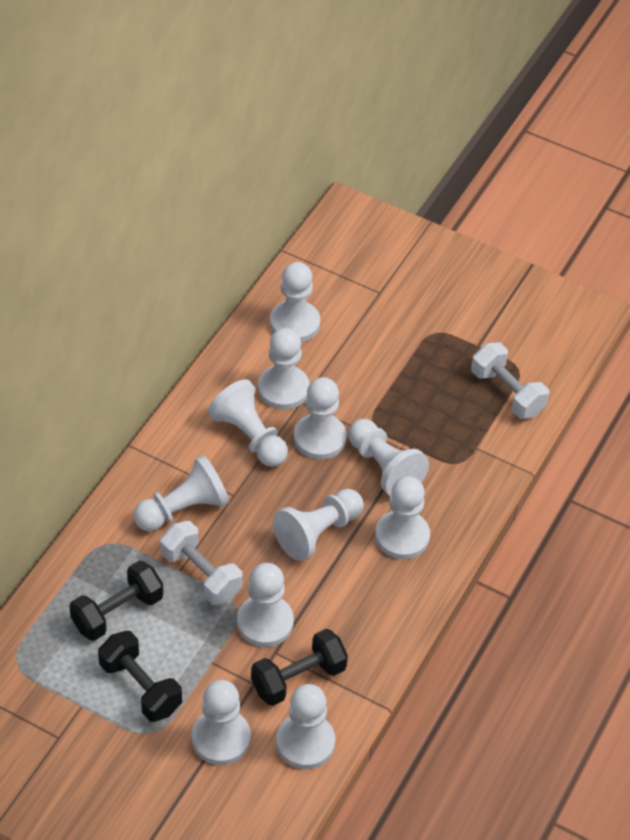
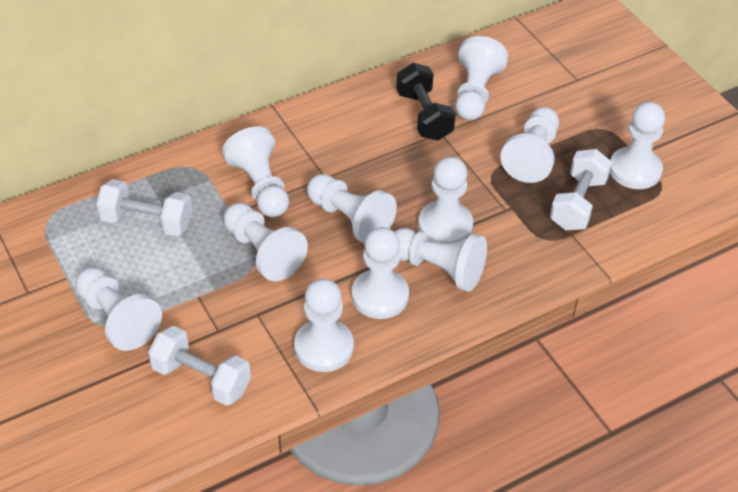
black dumbbell: [70,561,163,641] [98,631,182,722] [251,629,348,706] = 3 -> [396,63,456,140] = 1
white dumbbell: [160,521,243,605] [471,342,549,419] = 2 -> [96,179,192,236] [148,326,251,406] [550,149,612,230] = 3

